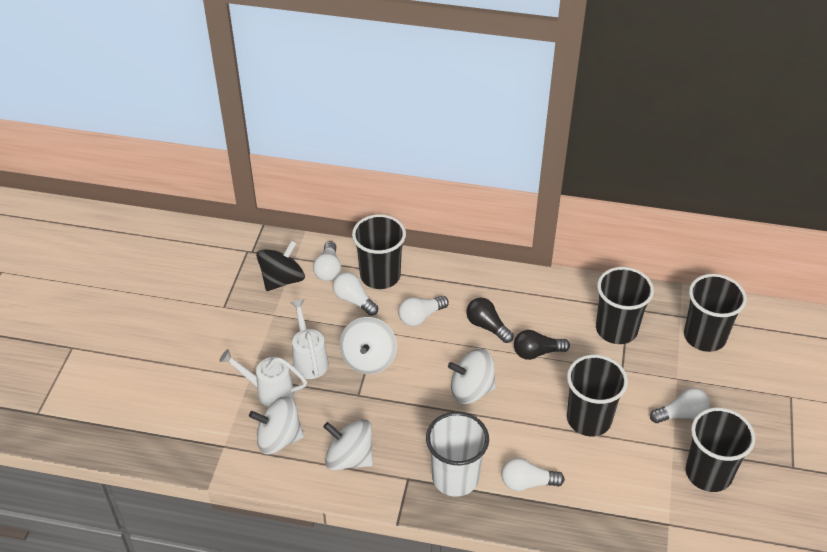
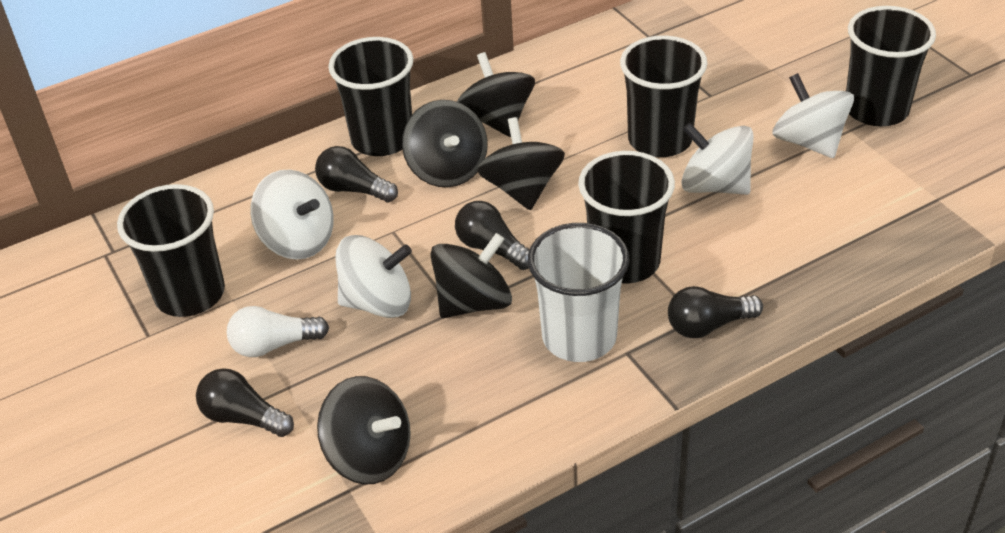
black light bulb: [466,298,514,343] [514,330,570,360] = 2 -> [196,368,294,437] [315,146,398,203] [455,201,529,270] [668,286,763,338] = 4
black spinning top: [256,240,305,291] = 1 -> [317,376,411,485] [402,100,488,187] [430,233,512,318] [457,52,535,137] [477,117,565,210] = 5
white light bulb: [313,241,341,281] [333,272,378,316] [398,296,449,326] [501,458,565,491] [650,388,710,423] = 5 -> [227,306,329,357] = 1
white watering can: [219,349,307,407] [290,299,329,379] = 2 -> none = 0

